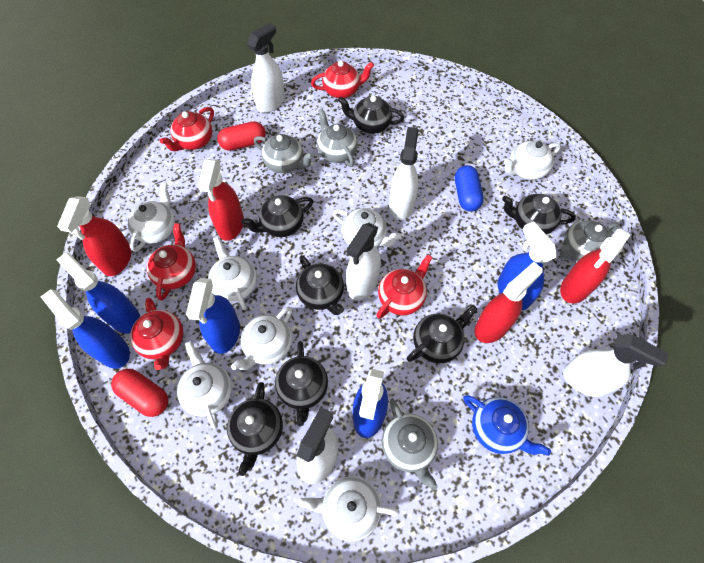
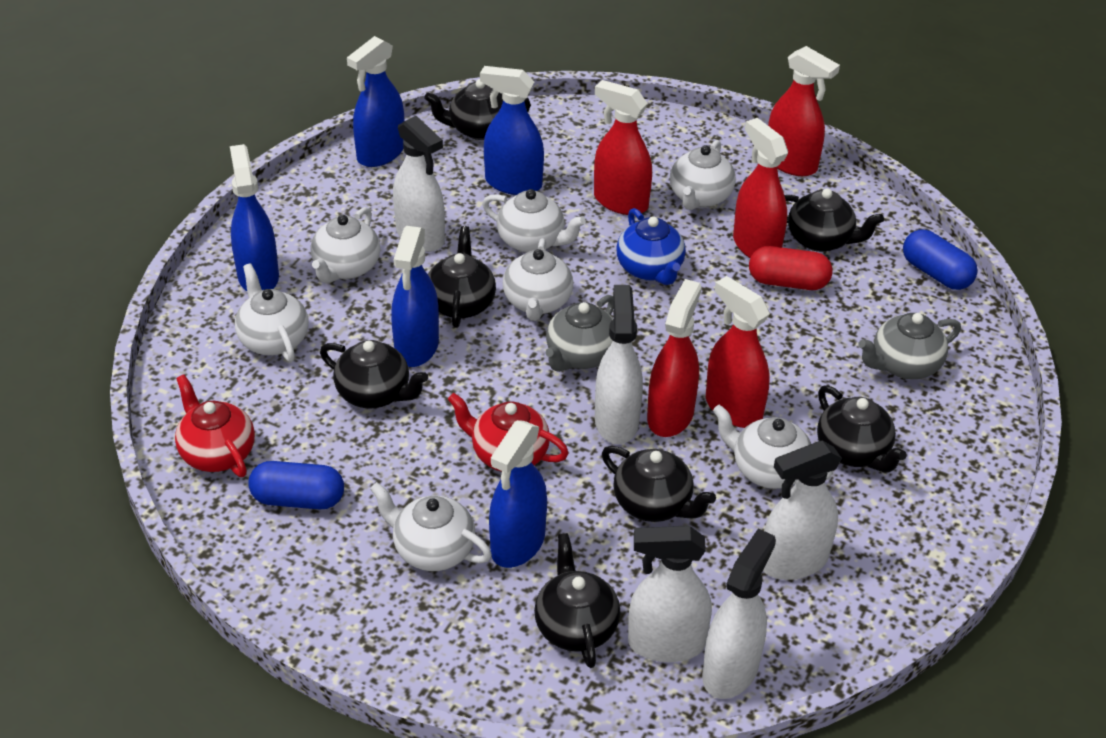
blue capsule: [455,165,484,212] = 1 -> [248,461,344,510] [903,230,978,290] = 2
grey teapot: [254,134,314,173] [317,109,358,167] [382,400,438,491] [560,220,619,261] = 4 -> [546,295,614,372] [858,313,961,379] = 2
red capsule: [111,369,168,417] [217,121,266,151] = 2 -> [749,246,832,290] = 1
red spray bottle: [57,196,132,276] [198,159,244,241] [474,262,543,343] [560,228,631,303] = 4 -> [594,80,652,215] [647,279,702,437] [706,276,770,428] [733,118,788,258] [768,46,840,176] = 5
red teapot: [130,298,183,370] [147,223,196,301] [160,107,214,151] [311,60,374,98] [376,254,433,319] = 5 -> [175,375,255,477] [448,393,569,472] = 2

